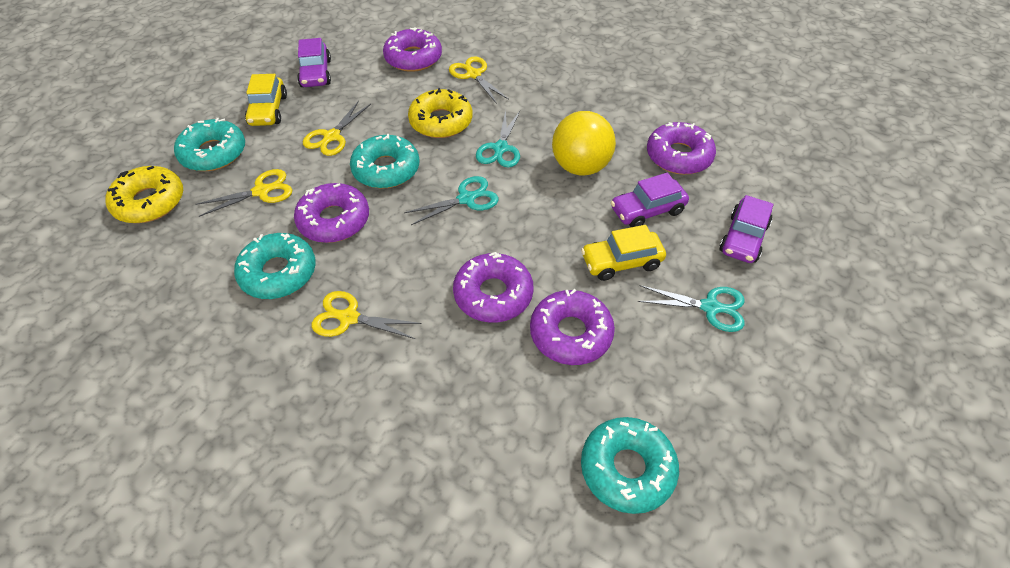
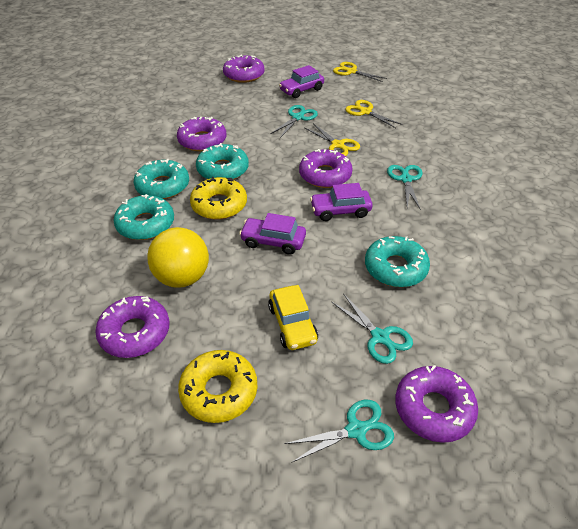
turquoise scissors: [404,176,499,225] [476,110,520,167] [638,285,744,332] = 3 -> [271,105,318,138] [284,400,394,463] [332,293,413,364] [387,165,423,210] = 4
yellow car: [245,74,287,126] [581,225,666,281] = 2 -> [268,285,318,350] = 1
yellow scissors: [195,169,292,217] [303,101,371,156] [312,291,422,339] [449,56,509,104] = 4 -> [305,123,360,156] [333,62,387,82] [345,100,402,128] = 3

